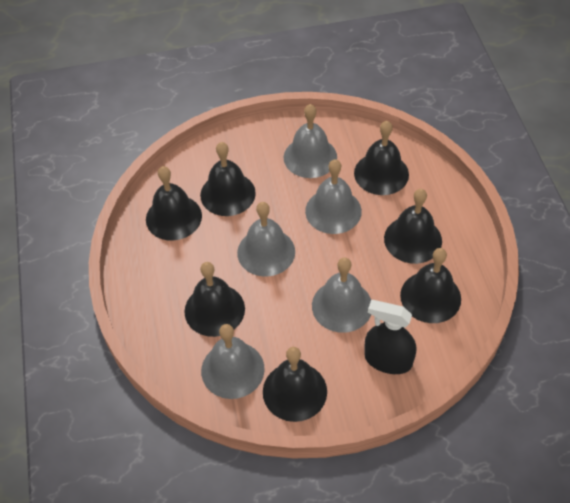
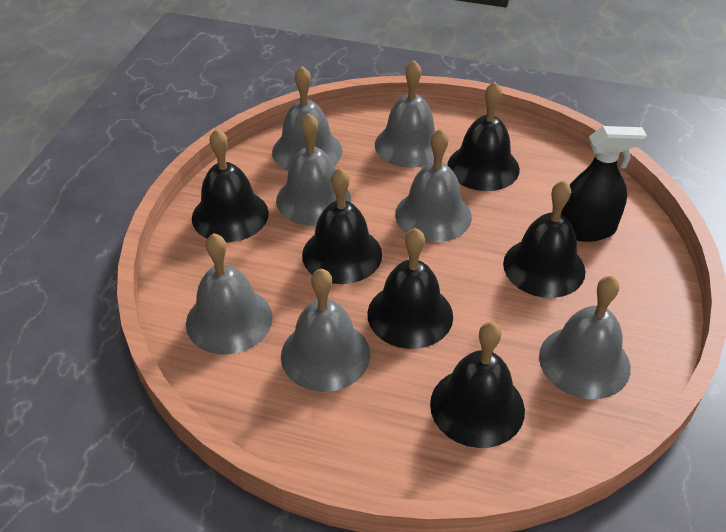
black bell: [146,166,202,241] [184,262,245,337] [200,142,256,216] [263,347,327,422] [354,121,409,195] [384,189,442,264] [400,248,461,323] = 7 -> [192,129,269,242] [302,168,382,284] [367,228,453,349] [430,322,525,448] [447,82,520,191] [503,180,585,298] = 6
grey bell: [201,324,265,399] [237,202,295,277] [284,104,337,178] [305,159,362,234] [312,258,371,333] = 5 -> [186,233,273,354] [272,66,343,171] [276,113,351,225] [281,269,370,392] [375,60,436,168] [395,129,472,242] [539,276,631,399] = 7

